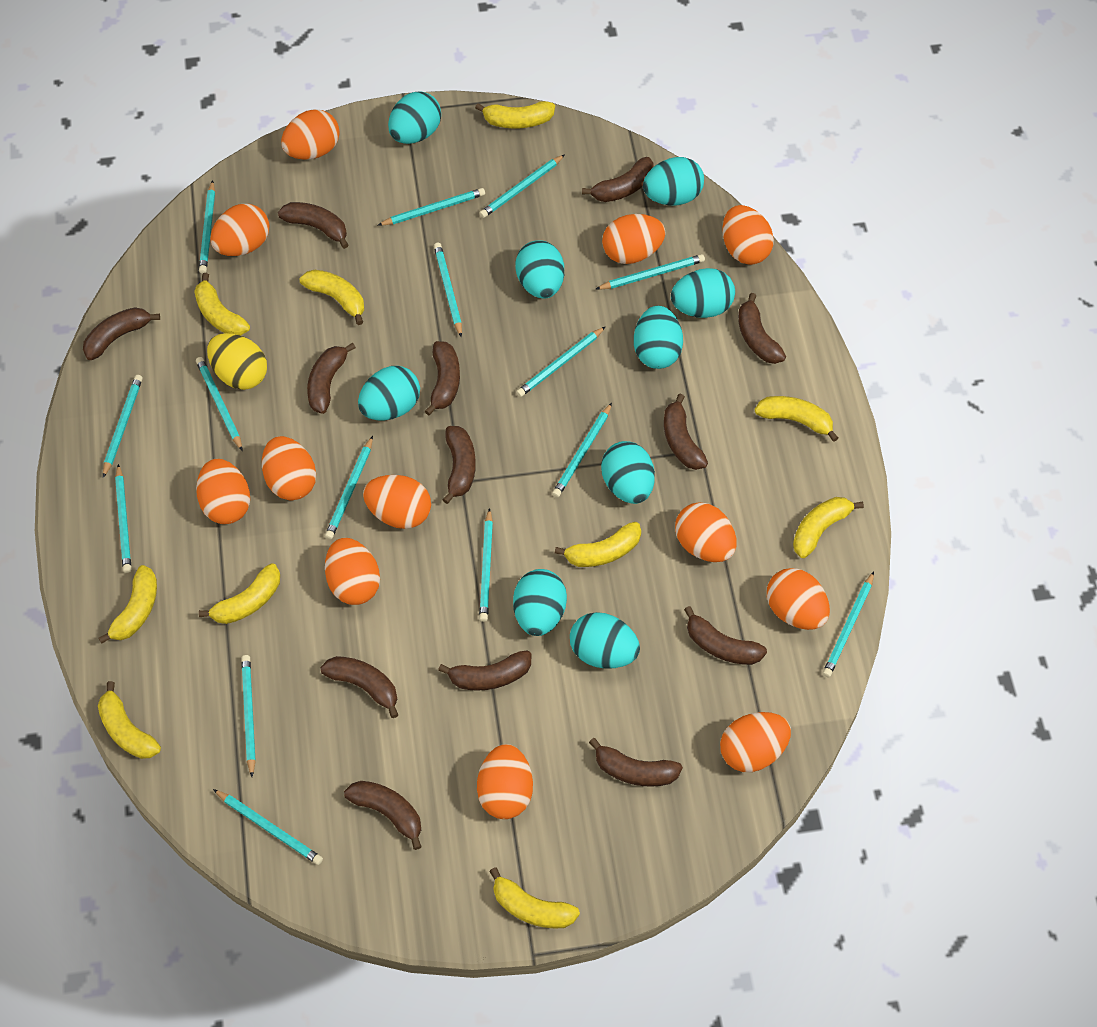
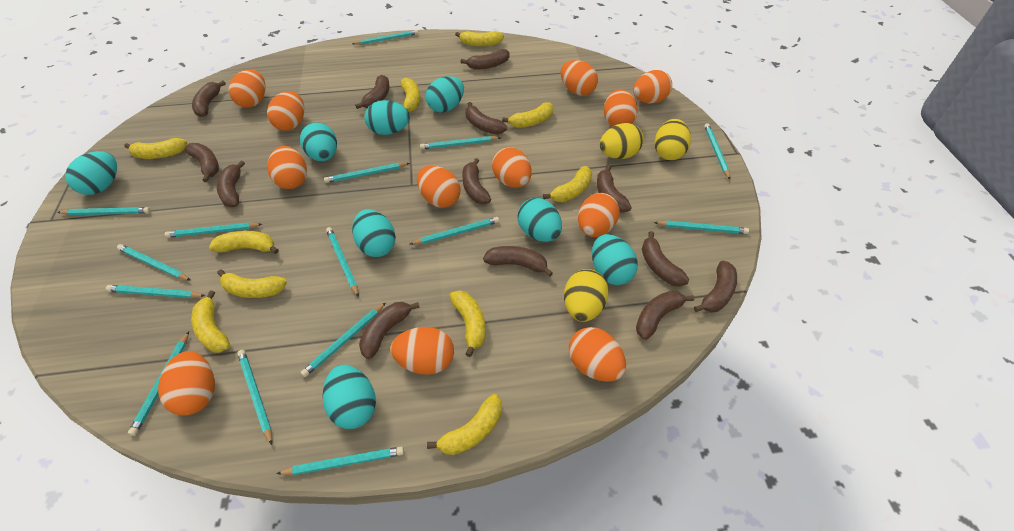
turquoise egg: [358,366,420,421] [388,91,441,144] [513,569,567,636] [515,240,564,299] [570,612,640,669] [601,441,655,504] [634,306,683,369] [643,157,704,206] [671,268,735,318] = 9 -> [65,151,117,195] [300,122,337,161] [322,365,376,429] [352,209,396,257] [364,100,410,135] [426,76,464,113] [517,198,562,242] [592,234,638,285] = 8
yellow egg: [207,333,267,390] = 1 -> [564,269,609,322] [600,123,644,159] [654,119,691,160] = 3

